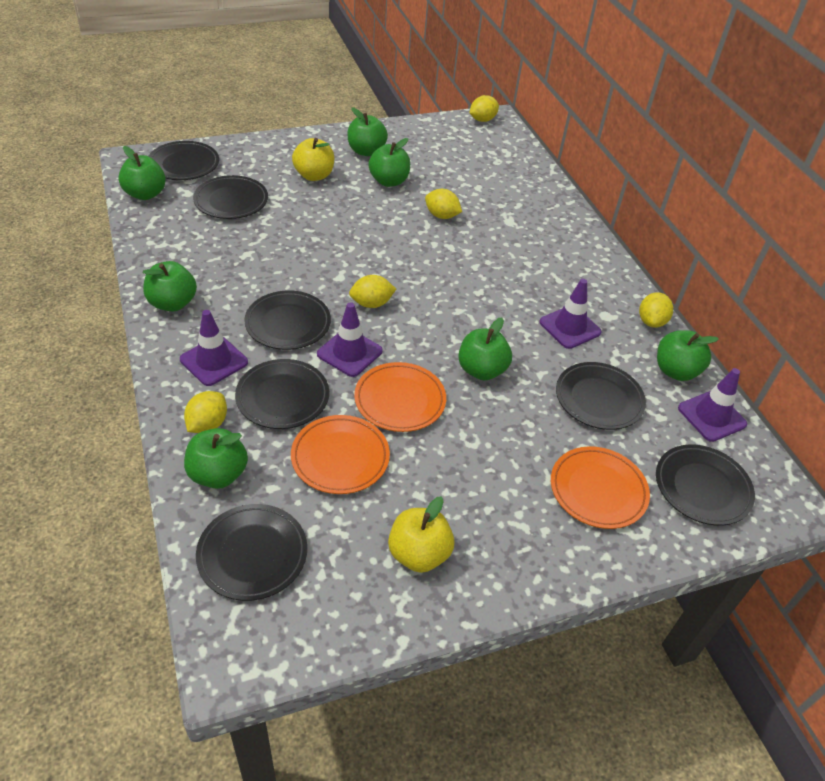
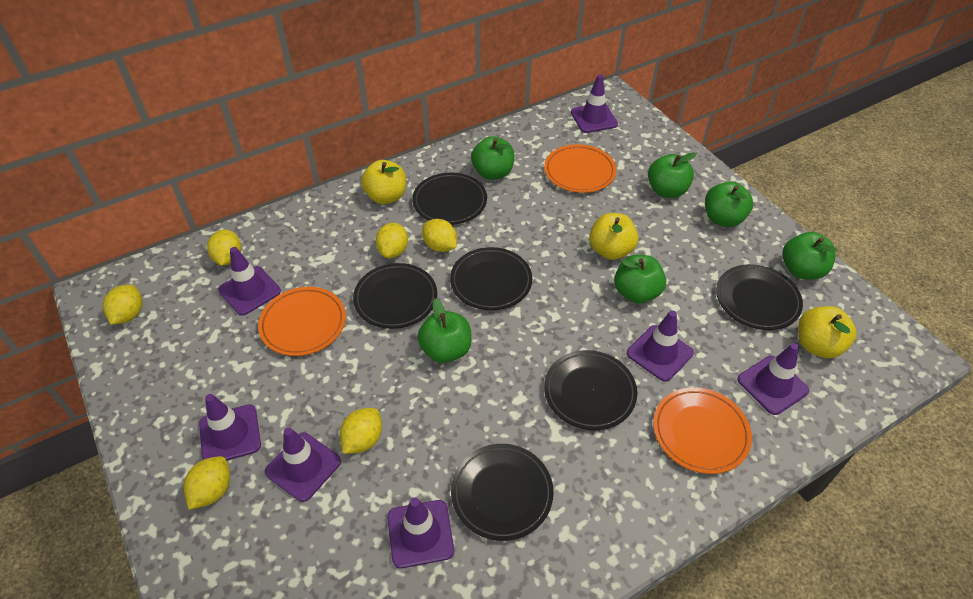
black plate: [149,141,219,180] [193,175,268,219] [196,504,307,601] [235,359,329,429] [244,290,331,350] [556,362,646,430] [656,445,755,526] = 7 -> [353,263,437,329] [412,172,487,225] [450,247,532,310] [451,444,554,541] [544,350,637,430] [716,264,803,330] = 6
green apple: [118,146,166,200] [143,261,197,311] [184,428,248,489] [347,107,388,156] [368,138,410,187] [458,318,512,380] [657,330,719,381] = 7 -> [417,298,471,363] [471,136,515,180] [614,255,666,304] [648,152,697,198] [705,182,753,227] [782,232,837,280] = 6
purple traffic cone: [180,310,248,386] [317,302,383,377] [539,279,602,349] [678,368,747,442] = 4 -> [199,394,261,461] [218,247,281,316] [265,427,341,502] [387,497,454,568] [571,75,618,133] [627,310,694,382] [737,343,809,415] = 7
yellow apple: [292,138,334,181] [388,496,454,573] = 2 -> [361,160,406,204] [589,213,638,260] [798,306,856,358] = 3
yellow lemon: [184,391,227,433] [349,275,396,308] [425,189,462,219] [469,95,499,122] [639,292,673,328] = 5 -> [103,285,142,325] [183,456,230,510] [207,230,241,266] [340,408,382,454] [375,223,408,258] [422,219,457,252] = 6

